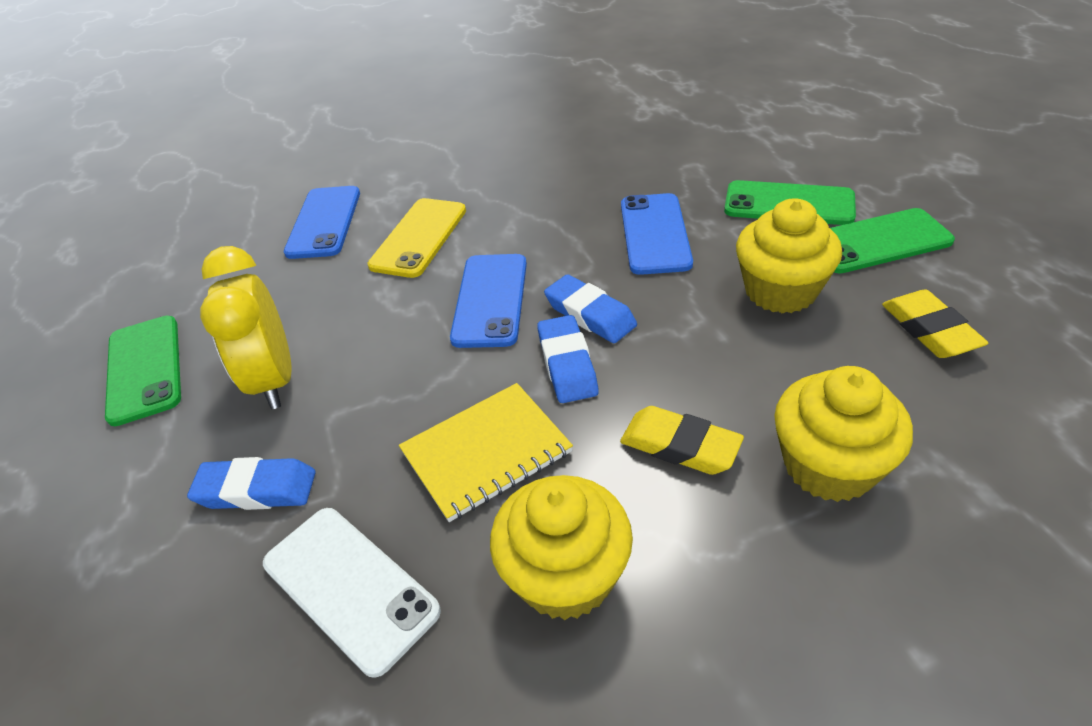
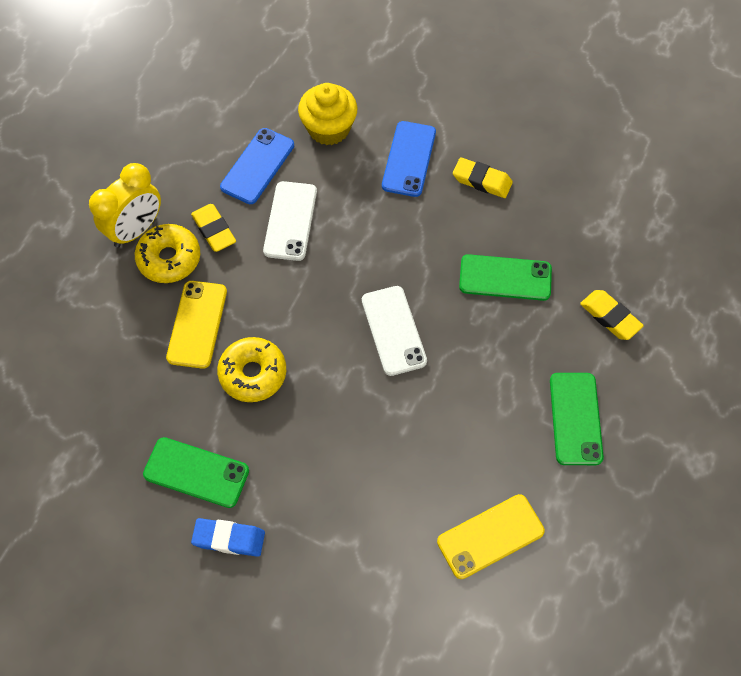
blue eraser: [187,457,316,510] [537,315,599,403] [544,274,637,343] = 3 -> [191,518,265,557] = 1
blue phone: [284,186,360,259] [450,254,527,348] [621,193,693,275] = 3 -> [220,128,294,204] [382,121,436,197] = 2
white phone: [263,508,441,678] = 1 -> [263,181,317,261] [362,286,427,376] = 2
yellow cupcake: [490,475,633,620] [736,198,842,314] [774,366,913,502] = 3 -> [298,83,357,145] = 1
yellow donut: none = 0 -> [135,224,200,283] [217,337,286,402] = 2
yellow eraser: [620,406,744,475] [882,290,988,358] = 2 -> [191,204,236,252] [453,157,513,198] [580,290,644,340] = 3
yellow notebook: [399,383,573,522] = 1 -> none = 0
yellow phone: [367,198,466,278] = 1 -> [166,281,227,369] [437,494,545,579] = 2

